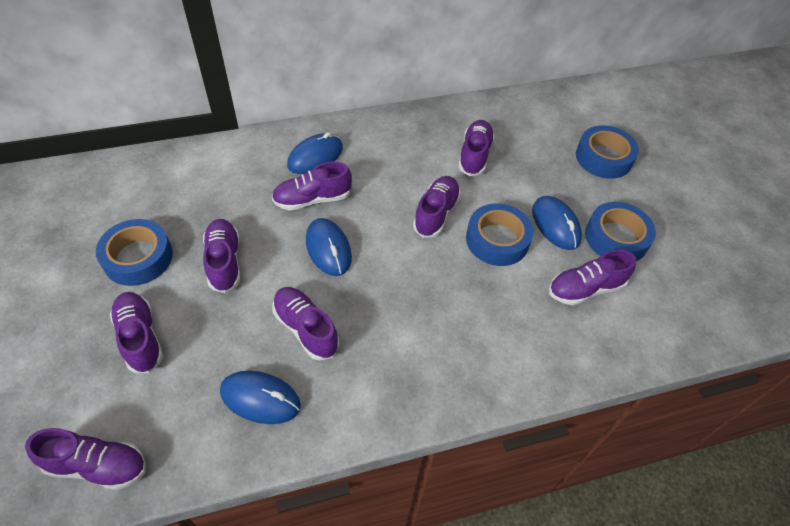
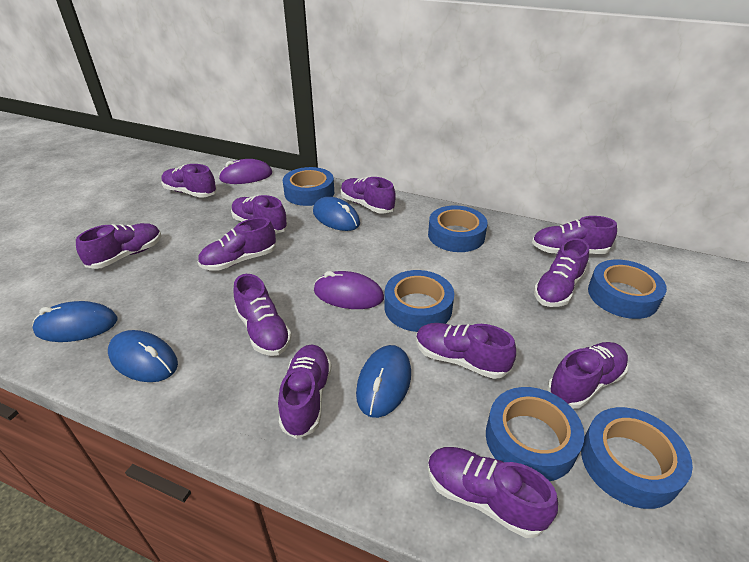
blue tape: [96,219,173,286] [466,203,533,266] [576,126,639,179] [585,202,656,261] = 4 -> [283,167,334,206] [384,270,454,332] [428,205,488,252] [486,387,584,481] [581,407,693,509] [588,259,667,319] = 6
purple mouse: none = 0 -> [219,159,272,184] [314,271,384,309] = 2
purple shoe: [25,428,146,490] [110,292,163,373] [203,219,240,293] [272,162,352,211] [273,287,339,361] [413,176,461,238] [458,120,495,176] [549,250,636,305] = 8 -> [76,223,161,269] [161,164,217,198] [198,217,276,271] [231,195,288,234] [234,274,292,356] [278,345,332,439] [341,177,396,214] [416,323,516,379] [428,447,558,538] [532,216,617,254] [534,238,589,307] [547,342,629,409] = 12

